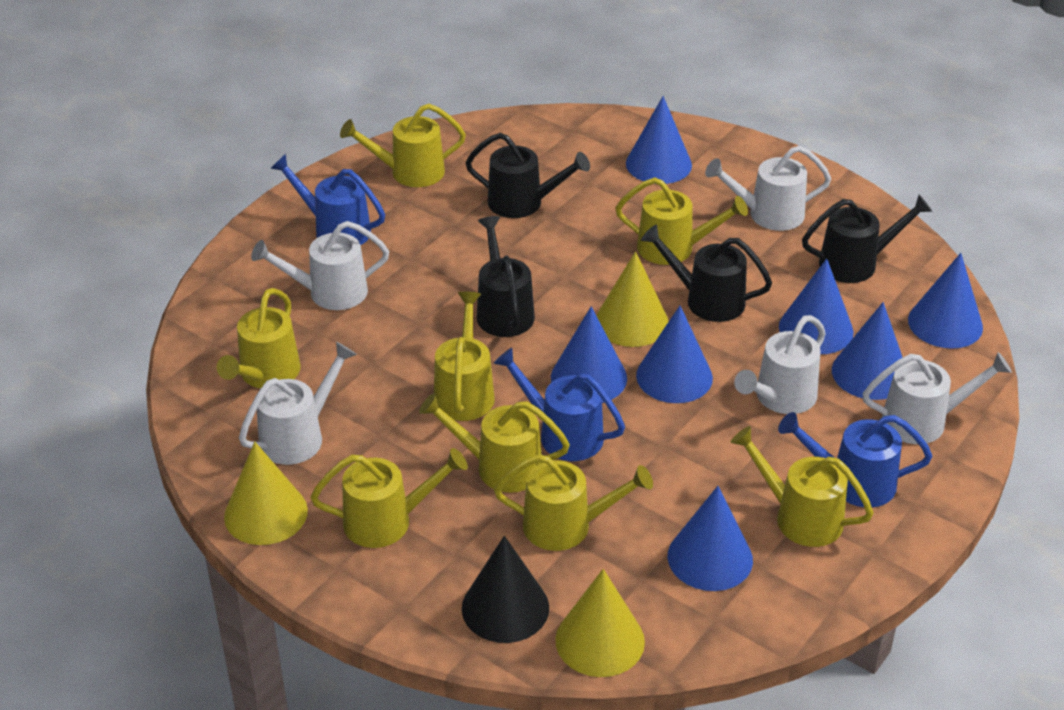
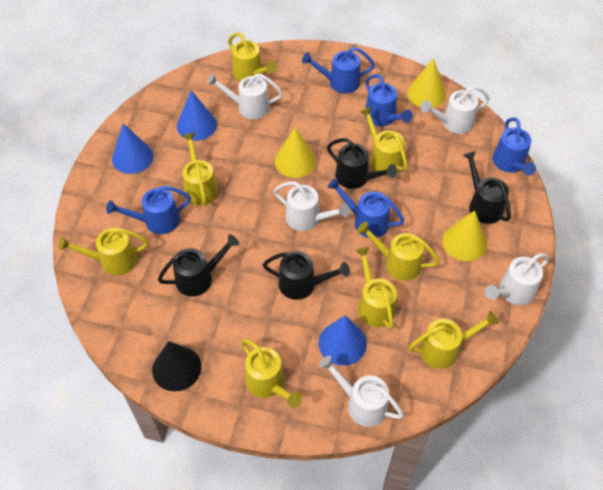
blue cone: [551,306,627,403] [626,96,692,184] [636,306,713,403] [668,486,753,591] [779,258,853,354] [832,302,903,400] [908,253,983,349] = 7 -> [112,123,154,174] [177,91,217,141] [319,315,367,366] = 3
blue watering can: [270,154,385,245] [494,348,625,461] [778,412,932,508] = 3 -> [106,186,191,234] [302,47,375,94] [328,178,404,238] [365,74,413,126] [493,118,536,176] = 5

